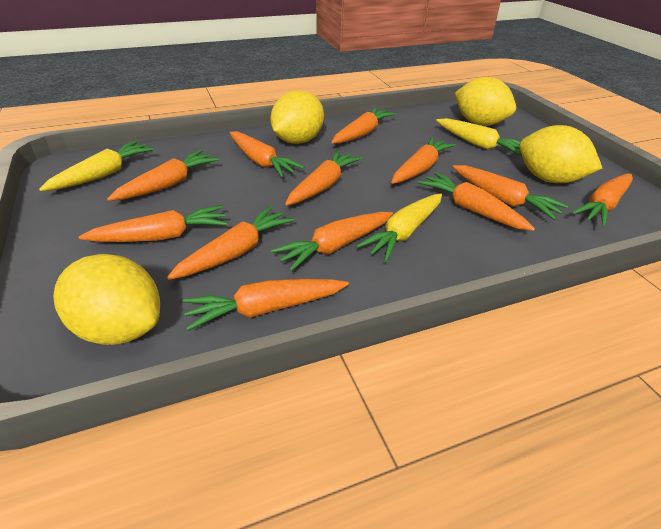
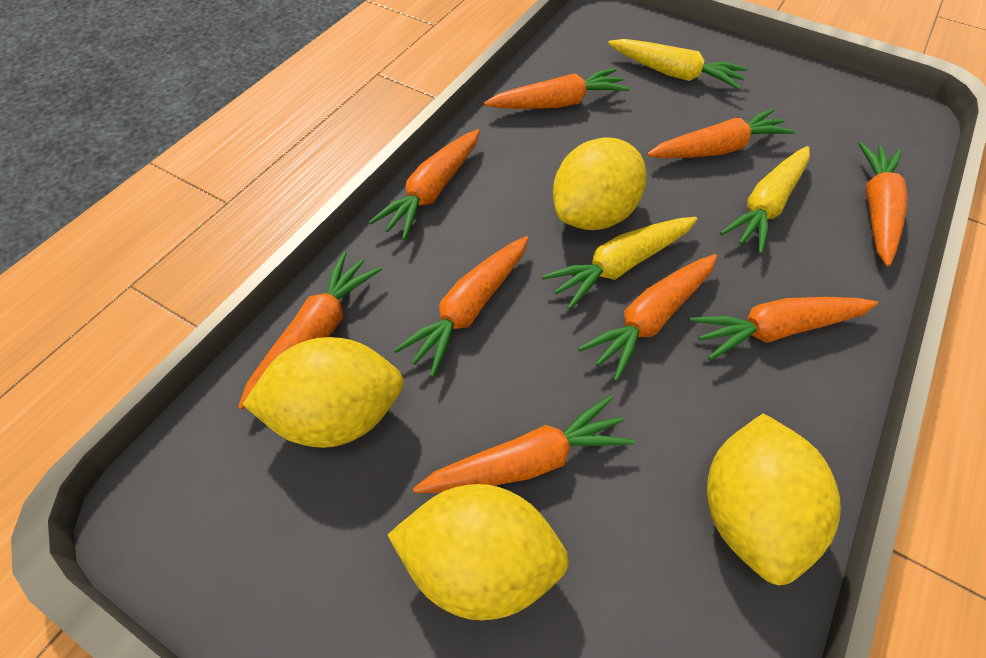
orange carrot: [79,205,228,242] [107,150,219,201] [167,206,294,280] [182,279,349,331] [230,131,305,177] [271,212,393,271] [285,150,362,206] [331,107,396,144] [391,137,455,184] [418,172,535,231] [453,165,568,220] [572,173,633,227] = 12 -> [238,251,382,410] [369,129,480,240] [394,236,528,377] [413,396,635,493] [484,68,630,109] [578,254,717,381] [647,108,796,158] [690,297,878,360] [859,142,908,266] = 9

